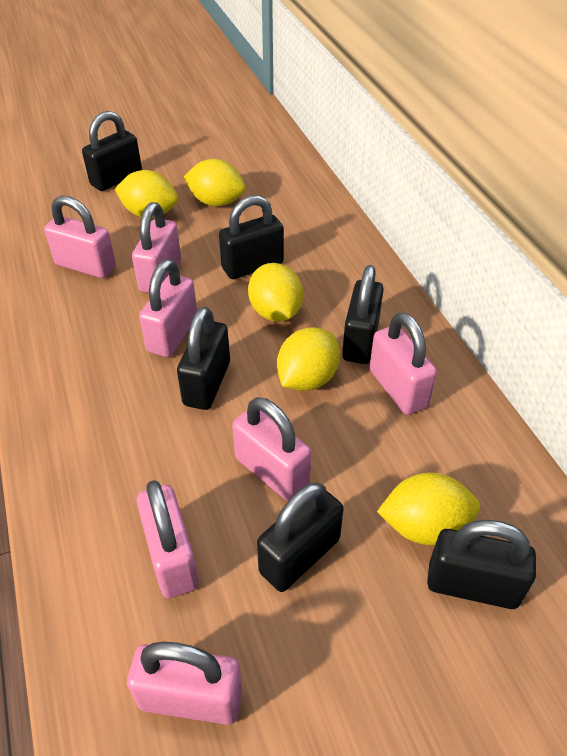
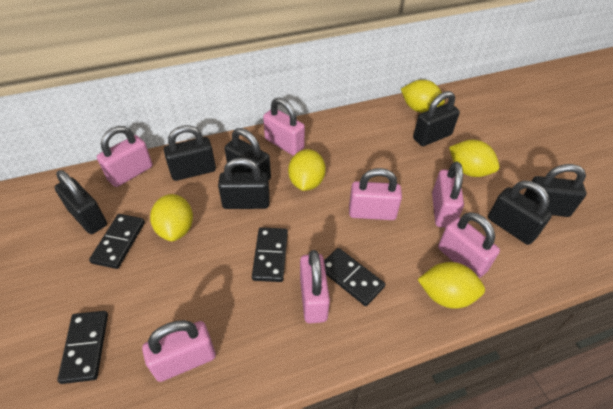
black domino: none = 0 -> [57,311,108,384] [89,214,145,269] [252,227,288,282] [324,248,385,306] = 4
black padlock: [82,111,142,191] [177,307,230,410] [219,195,284,279] [257,482,344,592] [342,265,384,364] [427,520,536,609] = 6 -> [55,170,107,234] [164,125,216,181] [218,158,270,209] [225,128,271,181] [413,91,460,146] [488,181,552,245] [524,164,587,217] = 7

